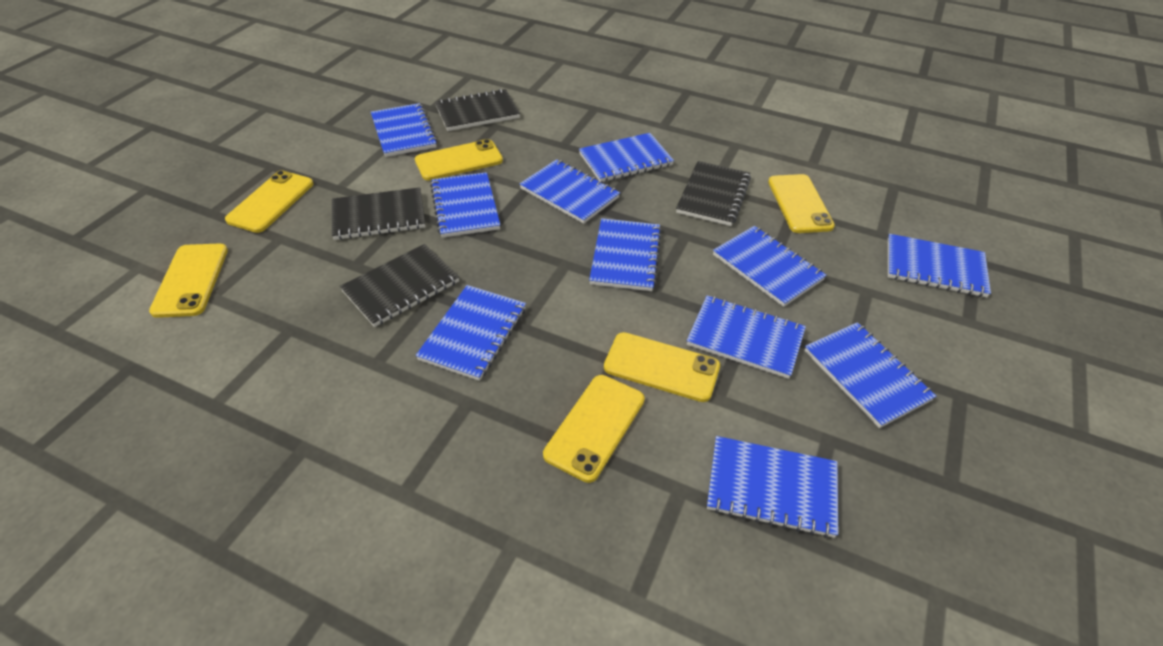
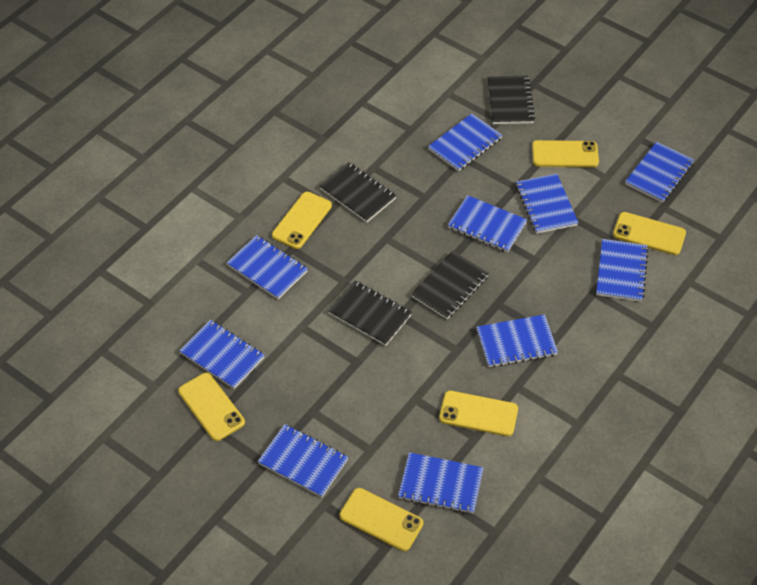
blue notebook: [371,103,437,157] [416,285,526,381] [430,172,500,238] [520,159,620,224] [579,133,674,182] [589,218,662,291] [687,295,806,379] [707,436,838,538] [713,226,826,307] [804,322,936,428] [888,234,991,297] = 11 -> [179,320,264,389] [227,235,308,299] [258,424,348,497] [398,452,483,514] [428,113,502,171] [448,195,527,252] [477,314,558,367] [516,174,579,234] [596,239,648,302] [625,142,694,203] = 10

